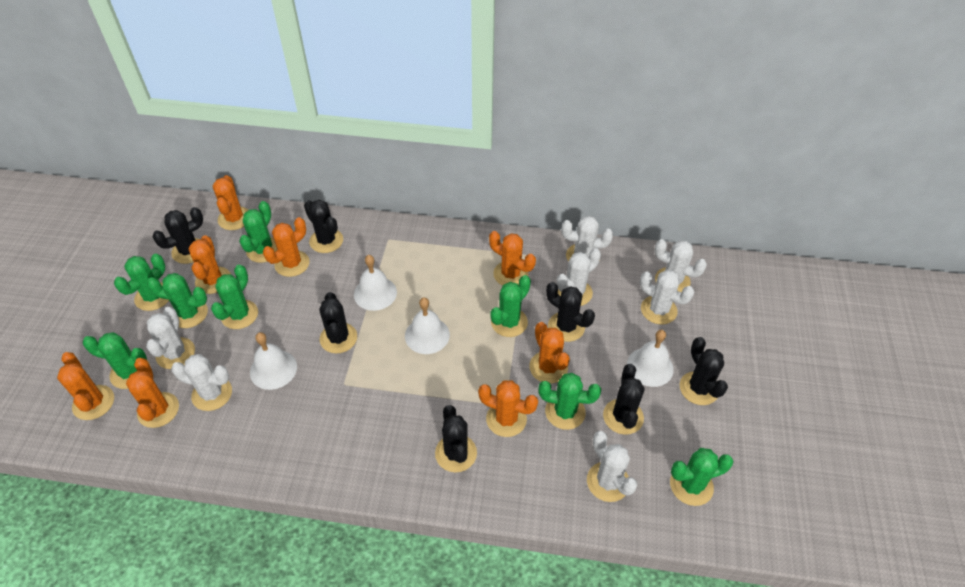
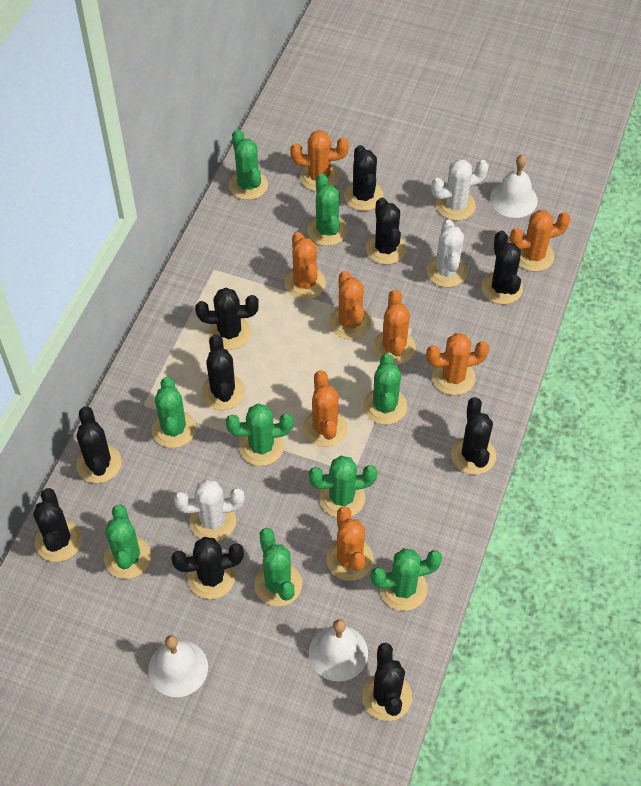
black cactus: [153,207,203,264] [304,200,343,253] [319,292,357,353] [435,405,477,472] [546,282,595,342] [603,364,645,435] [679,337,728,405] = 7 -> [33,488,82,562] [76,406,122,483] [171,537,244,599] [195,288,259,350] [201,334,245,410] [344,145,384,211] [362,643,412,721] [366,198,407,264] [451,397,496,475] [481,231,523,304] = 10
green cactus: [83,333,150,389] [114,254,169,311] [147,273,208,328] [211,265,258,329] [239,201,277,263] [490,275,531,337] [538,373,601,430] [670,448,733,506] = 8 -> [104,504,151,579] [152,377,196,448] [226,404,294,466] [229,129,268,200] [254,528,302,606] [307,173,348,246] [309,456,377,517] [363,354,407,425] [371,548,442,611] = 9
white bell: [250,332,297,390] [354,255,397,311] [405,297,450,354] [627,330,674,387] = 4 -> [148,635,208,697] [309,619,368,682] [490,155,538,218] = 3
white cactus: [146,307,195,369] [171,354,232,411] [556,248,601,306] [562,216,613,262] [587,431,638,502] [640,270,695,325] [655,239,707,293] = 7 -> [174,479,245,541] [427,220,468,287] [431,159,489,220] = 3

